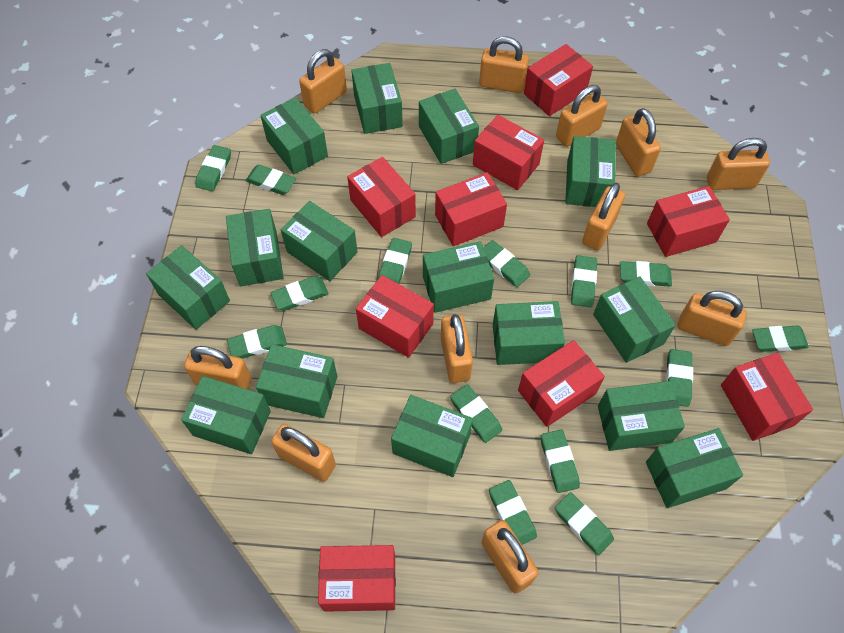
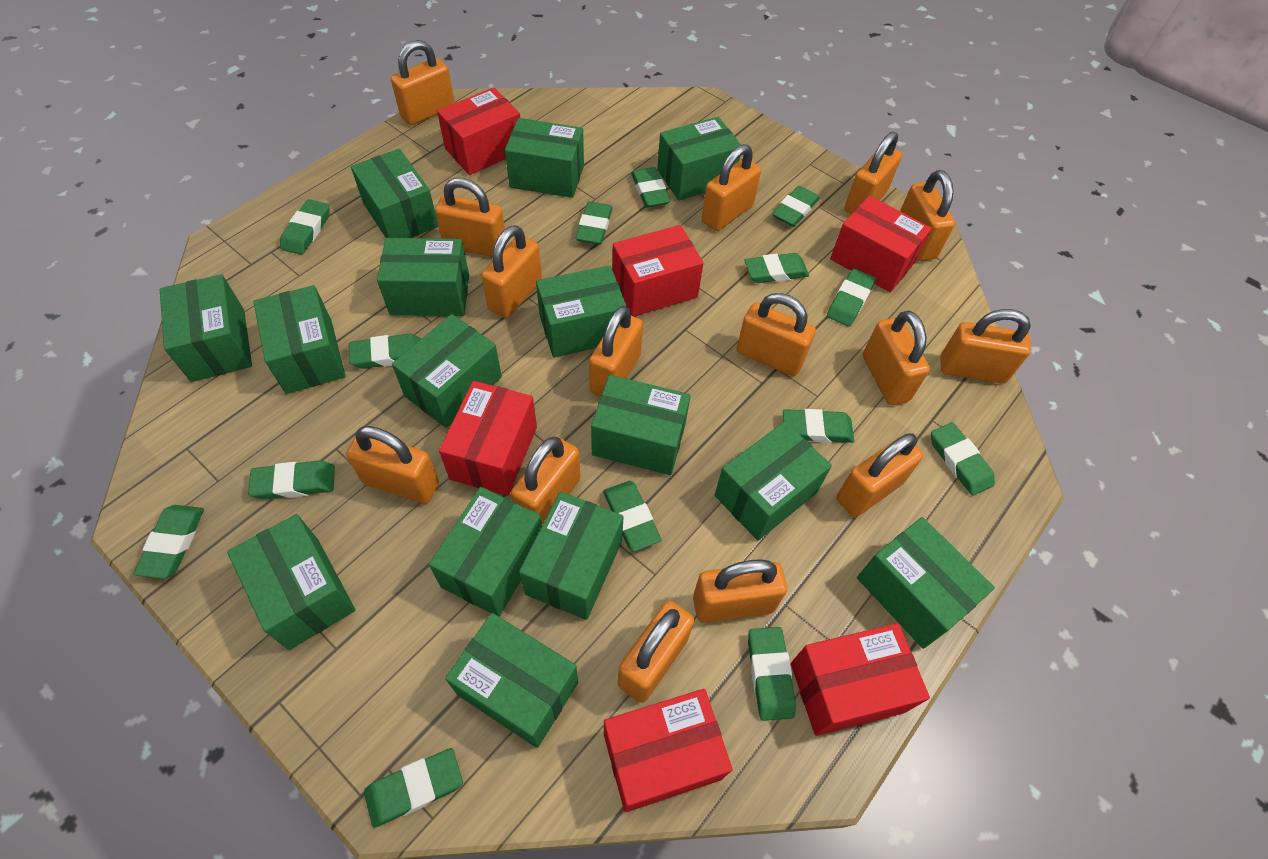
orange padlock: [184,346,251,389] [271,424,336,482] [299,49,347,114] [441,314,473,383] [479,36,529,93] [482,520,539,594] [556,85,608,147] [582,183,625,250] [616,108,661,176] [678,291,747,346] [707,138,770,190] = 11 -> [346,426,439,504] [391,40,455,125] [435,178,505,257] [482,225,542,318] [511,437,581,525] [589,306,643,397] [618,601,695,703] [693,559,787,623] [702,144,761,231] [737,293,816,376] [836,433,924,517] [844,132,902,214] [863,311,930,405] [900,170,955,261] [940,309,1031,384] = 15
red box: [318,545,396,612] [347,157,416,237] [356,275,434,358] [435,172,507,246] [473,115,544,190] [518,340,605,427] [524,44,593,116] [647,186,730,257] [721,353,813,441] = 9 -> [437,88,520,175] [439,381,537,496] [604,689,733,812] [612,225,703,316] [791,623,930,736] [830,196,932,292] = 6

